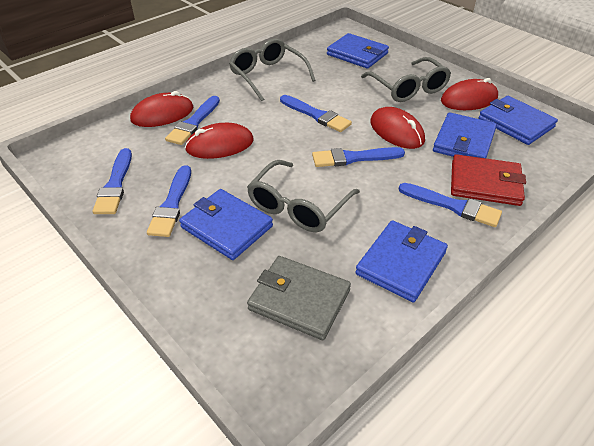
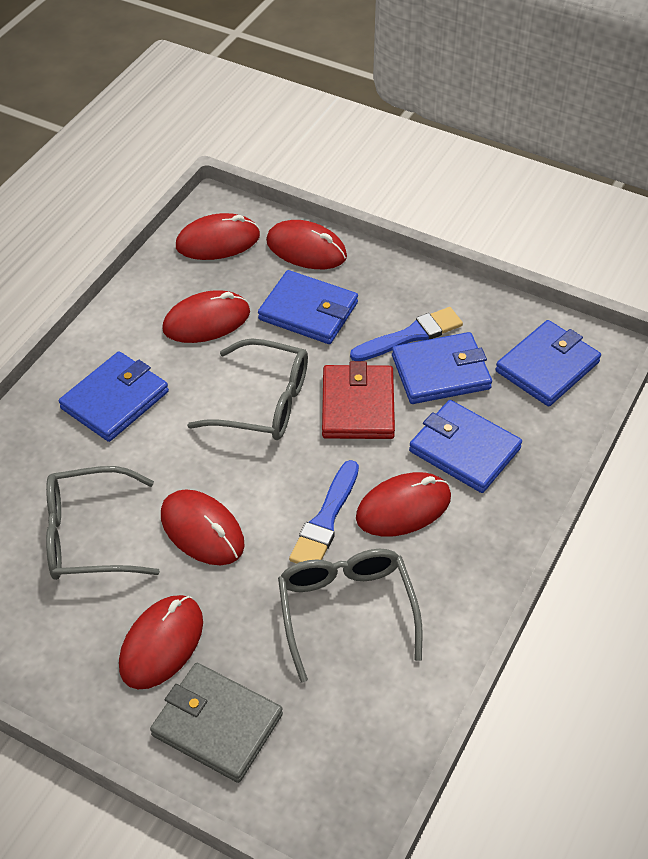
blue brush: [93,148,132,214] [147,165,191,237] [165,96,220,145] [280,95,352,132] [312,147,405,167] [399,183,502,227] = 6 -> [289,460,359,564] [350,307,463,361] = 2
red mouse: [130,91,194,127] [185,123,254,159] [370,107,425,149] [441,78,498,110] = 4 -> [119,595,203,689] [161,489,245,565] [162,290,250,343] [176,213,260,260] [266,220,347,269] [356,472,451,537] = 6

